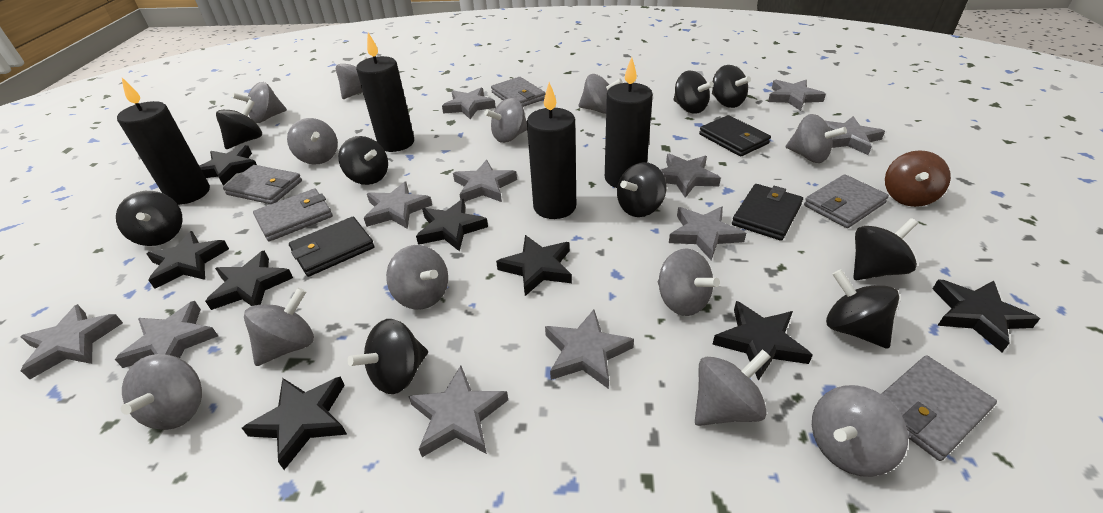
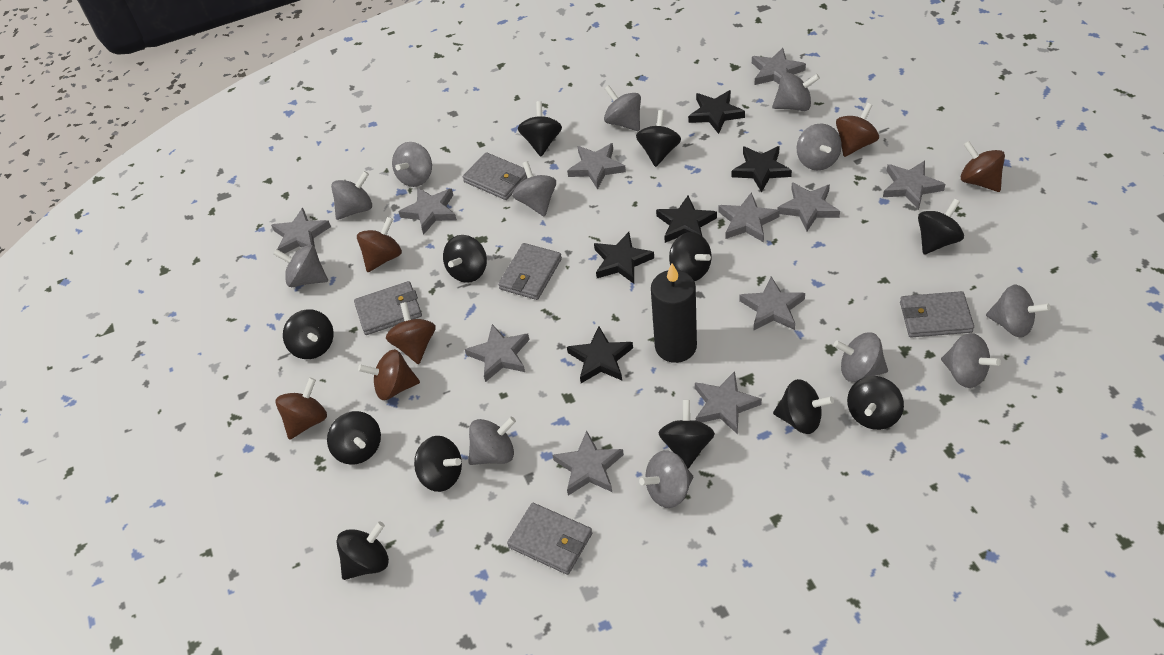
black candle: [117,78,210,205] [356,33,414,152] [527,82,576,219] [605,57,653,188] = 4 -> [651,263,697,363] = 1
black spinning top: [116,191,183,246] [216,100,262,149] [338,136,388,185] [347,319,428,394] [617,162,667,217] [673,71,714,114] [712,65,751,108] [826,269,899,348] [853,218,918,280] = 9 -> [283,309,334,359] [327,411,381,465] [336,521,389,580] [414,436,462,492] [443,235,487,283] [518,101,562,156] [636,110,681,167] [659,400,715,469] [669,232,712,281] [773,379,834,434] [847,376,904,430] [918,199,964,255] = 12
black star: [146,231,229,289] [199,145,257,186] [205,250,293,310] [242,376,347,470] [416,199,488,252] [496,235,572,296] [713,301,813,381] [933,279,1040,352] = 8 -> [567,326,633,383] [594,232,654,284] [656,196,717,243] [688,90,745,134] [732,146,792,192] = 5
black wallet: [289,217,374,277] [699,115,771,157] [732,184,803,241] = 3 -> none = 0
brown spinning top: [885,150,951,207] = 1 -> [276,378,327,440] [357,217,402,272] [358,349,420,400] [386,302,436,364] [836,103,879,157] [961,141,1005,192] = 6

